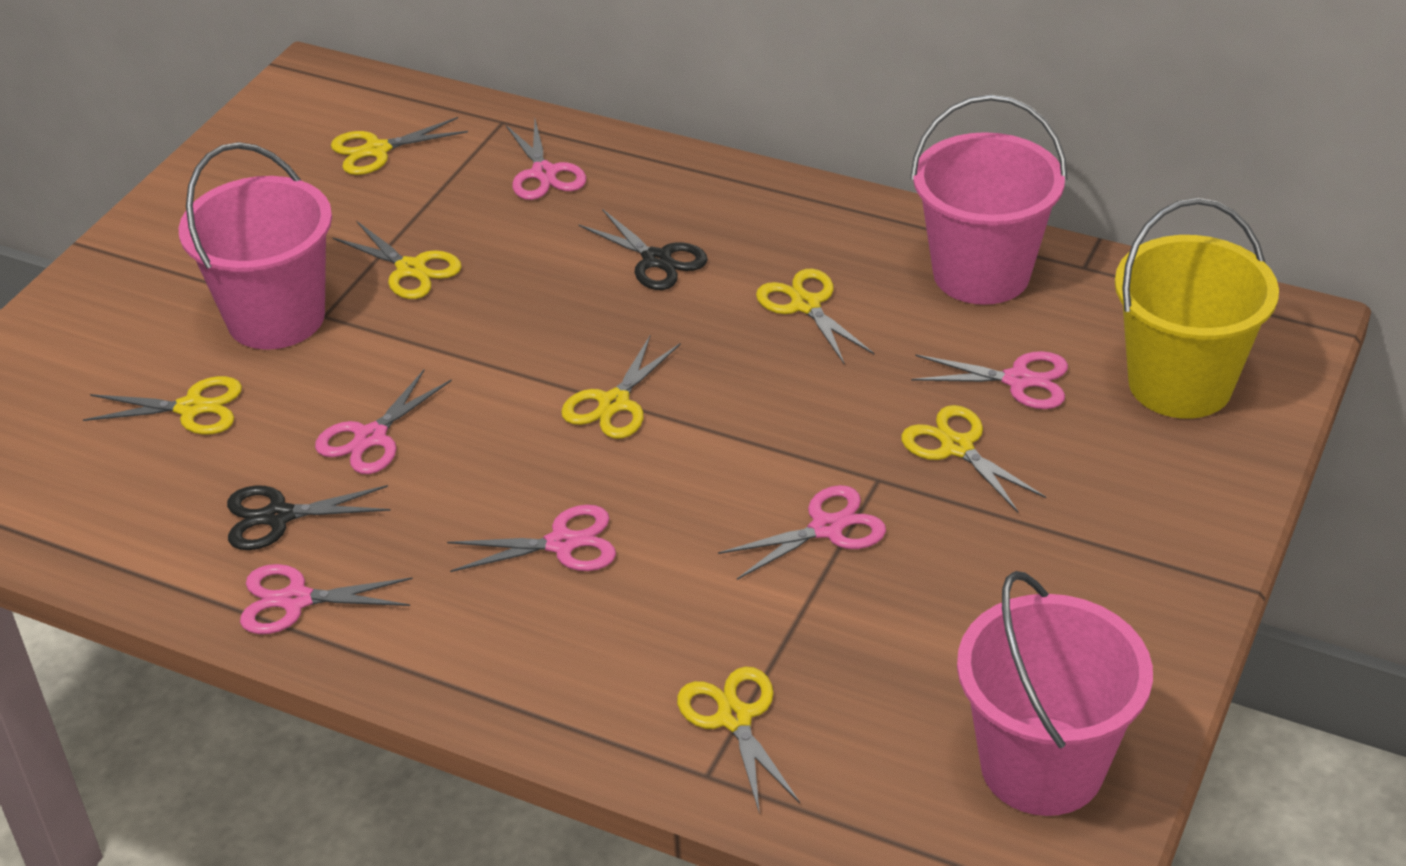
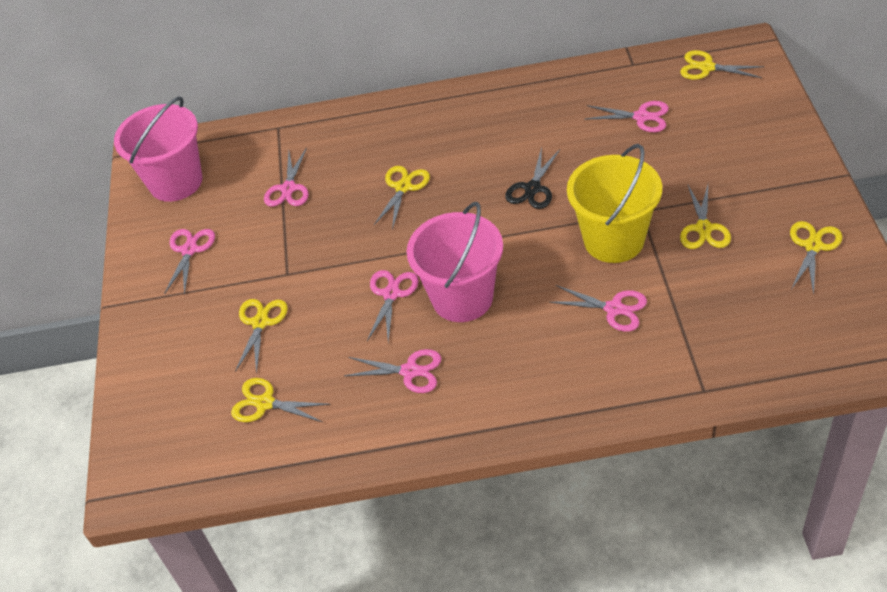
black scissors: [227,485,391,550] [579,209,708,290] = 2 -> [505,147,560,209] = 1
pink bucket: [179,142,332,350] [910,95,1068,305] [957,571,1153,816] = 3 -> [114,96,203,202] [407,202,503,322] = 2
yellow scissors: [83,376,242,435] [331,117,468,175] [333,221,462,299] [561,336,681,439] [677,667,800,814] [756,269,874,365] [901,405,1046,512] = 7 -> [231,378,331,422] [235,299,288,374] [374,166,430,230] [680,50,764,80] [680,185,731,249] [790,221,843,295] = 6

